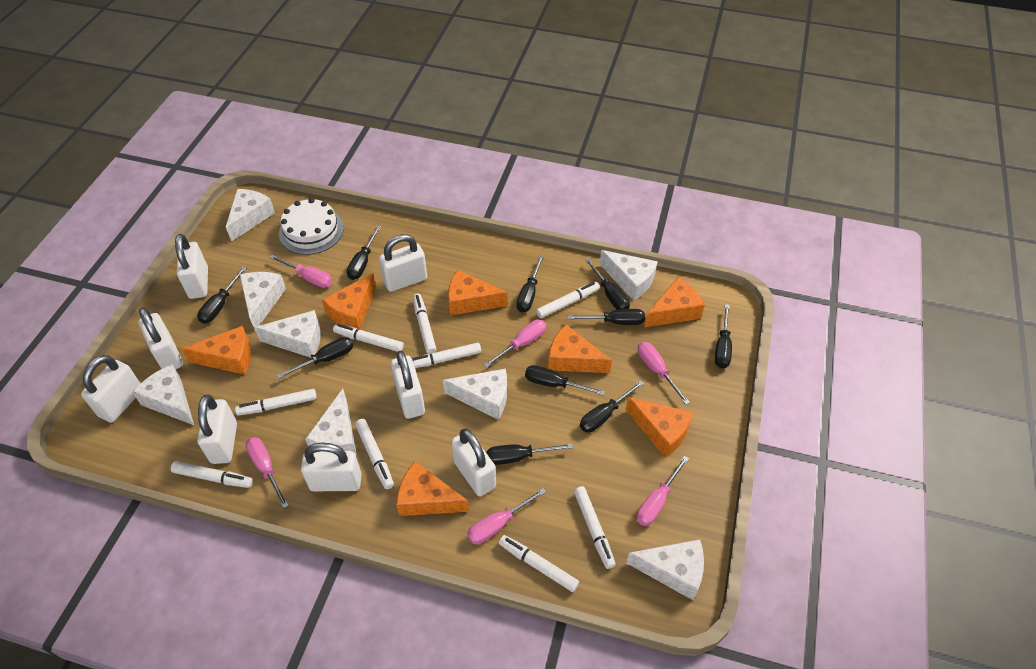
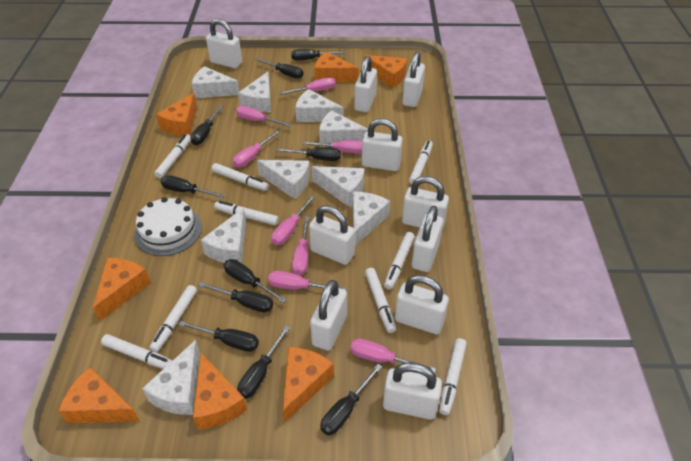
pink screwdriver: [246,437,289,508] [269,255,332,288] [467,488,546,544] [484,319,546,368] [636,456,689,526] [638,342,690,405] = 6 -> [232,130,280,167] [236,106,292,127] [268,271,347,290] [271,195,315,245] [279,77,336,95] [292,216,310,275] [302,140,362,154] [350,338,436,373] = 8
white cheese: [132,364,194,425] [226,189,275,242] [240,272,286,330] [254,310,320,358] [305,389,357,455] [443,369,507,420] [600,250,658,301] [626,539,704,600] = 8 -> [142,340,200,415] [192,66,239,98] [201,208,246,263] [238,72,271,112] [257,160,310,199] [295,89,343,122] [312,166,365,207] [319,110,368,144] [352,192,390,245] = 9
white padlock: [81,355,141,423] [138,307,183,369] [175,234,208,299] [197,395,237,464] [301,443,362,491] [379,234,427,292] [391,351,425,419] [451,429,496,496] = 8 -> [206,19,242,68] [309,205,355,265] [310,280,347,351] [354,56,377,112] [362,118,403,171] [383,362,442,420] [395,275,449,334] [402,51,425,107] [402,176,449,230] [412,206,443,272] = 10

